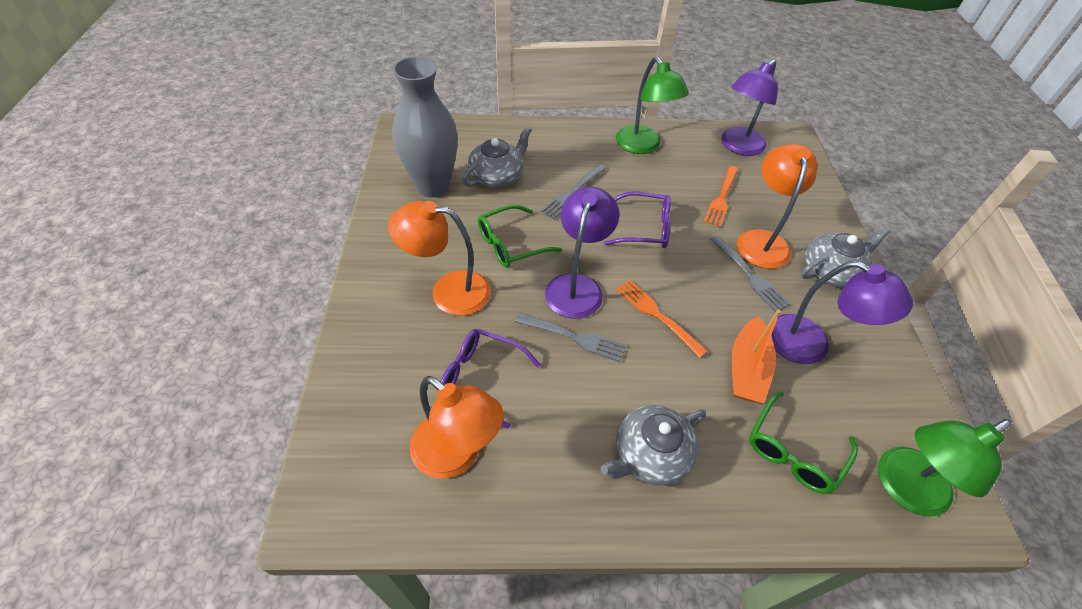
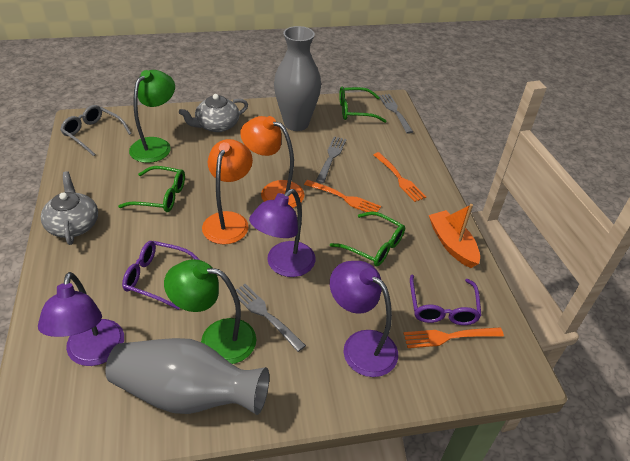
green glasses: [478,205,562,268] [749,391,858,494] = 2 -> [118,166,185,212] [330,211,405,266] [339,87,386,123] = 3
grey glasses: none = 0 -> [60,105,132,156] = 1
grey teapot: [462,126,532,187] [601,405,706,486] [801,227,891,288] = 3 -> [41,171,98,245] [179,94,248,132] = 2
grey vase: [392,56,458,198] = 1 -> [105,338,269,415] [274,26,321,131] = 2
orange fork: [616,280,708,358] [703,166,738,227] = 2 -> [304,180,381,216] [373,152,426,202] [403,327,504,348] = 3
orange lamp: [388,201,491,316] [410,376,504,479] [737,144,817,269] = 3 -> [202,139,253,244] [240,116,304,208] = 2

